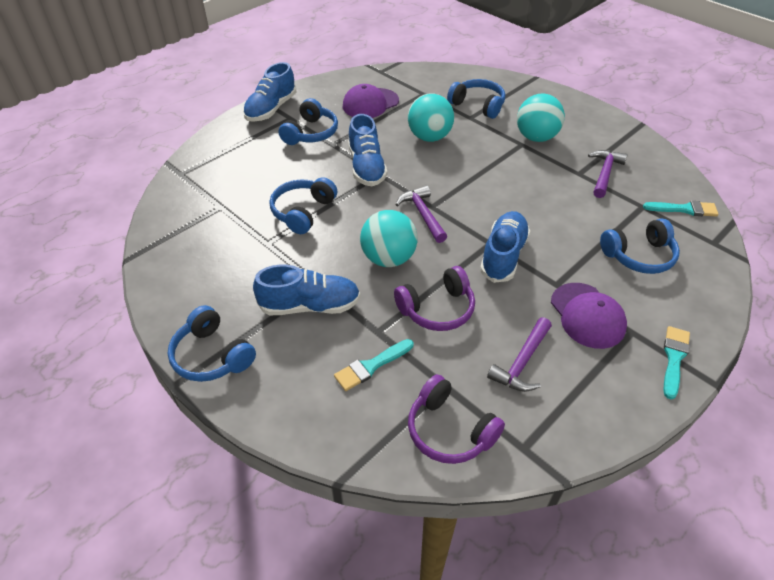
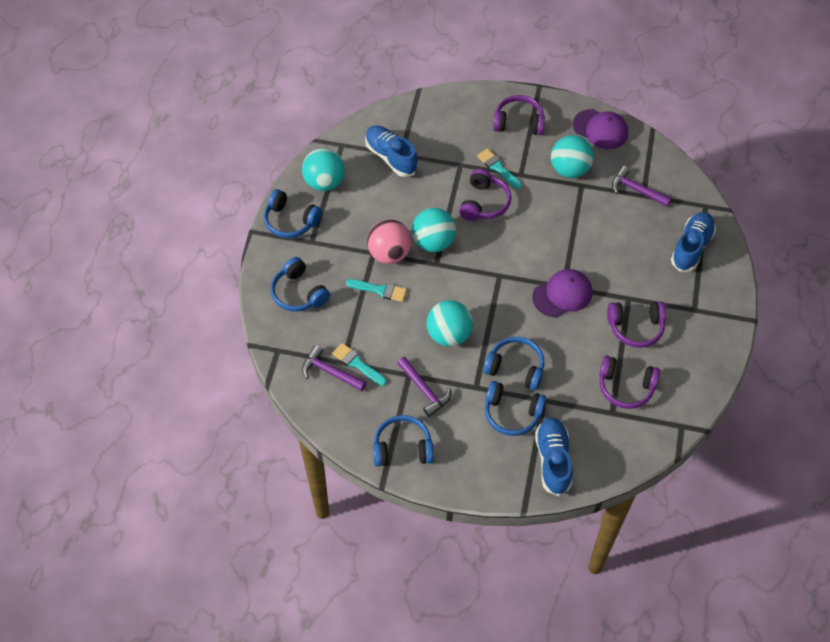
blue shoe: [243,62,297,122] [253,265,360,315] [348,114,387,186] [480,211,530,283] = 4 -> [365,126,418,177] [535,417,573,496] [671,212,716,272] = 3
pink ball: none = 0 -> [367,219,411,264] = 1
purple headphones: [394,266,475,331] [408,374,505,464] = 2 -> [459,169,511,221] [493,95,545,135] [599,355,660,409] [607,302,666,348] = 4
turquoise ball: [360,210,417,267] [408,93,454,142] [517,93,565,142] = 3 -> [302,148,345,191] [412,208,456,252] [427,300,473,347] [551,135,594,178] = 4

